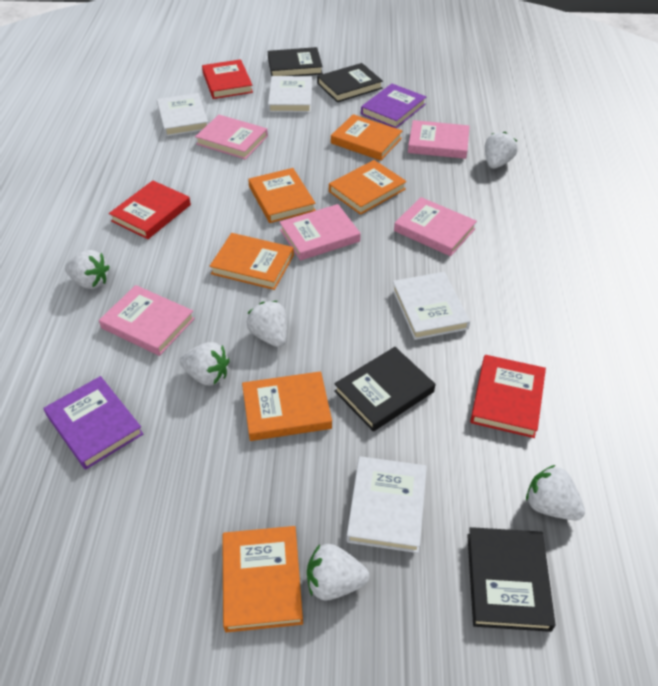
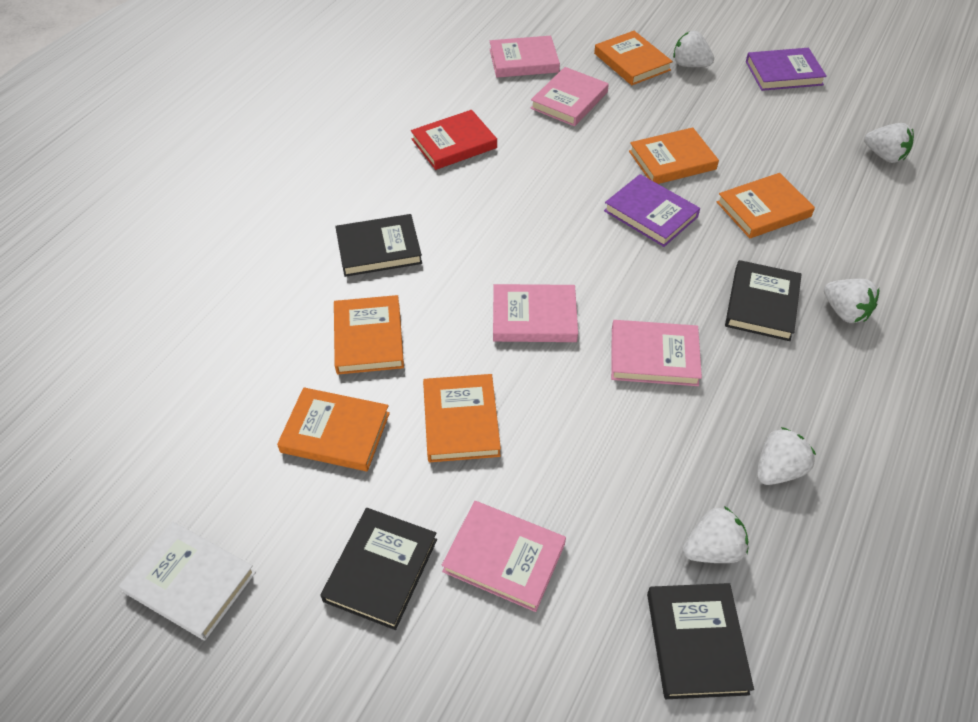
red book: [109,180,191,239] [202,59,253,99] [470,355,546,438] = 3 -> [411,110,497,170] = 1
white book: [157,93,208,137] [268,76,312,113] [346,456,427,553] [392,272,470,340] = 4 -> [119,522,256,640] = 1
white strawberry: [65,250,110,289] [180,342,230,386] [246,301,287,347] [307,544,369,601] [485,132,518,169] [526,465,585,521] = 6 -> [673,31,714,67] [683,506,749,563] [757,427,816,485] [824,279,879,323] [864,123,914,163] = 5

